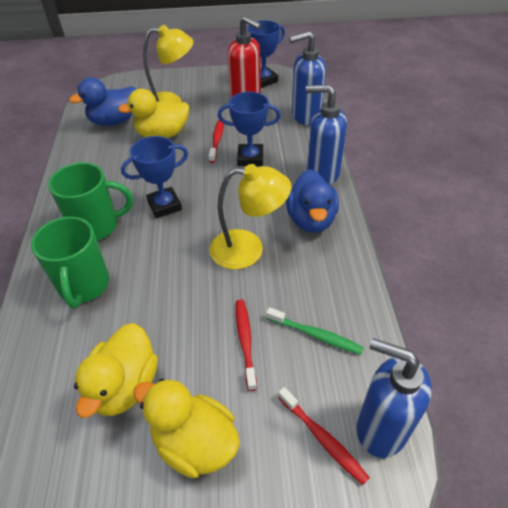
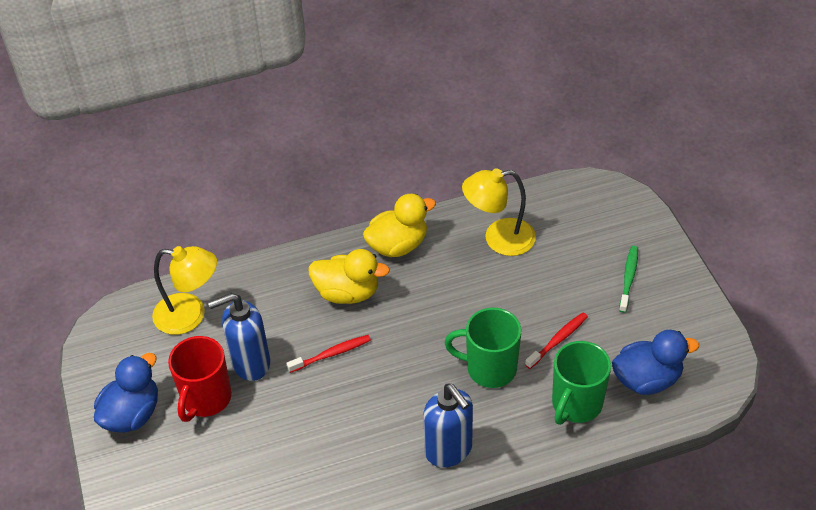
blue soap dispenser: [289,31,326,125] [306,85,347,185] [357,338,432,458] = 3 -> [208,293,270,381] [423,383,473,468] = 2
blue trophy: [121,136,188,218] [218,92,281,166] [247,20,285,88] = 3 -> none = 0
red mug: none = 0 -> [168,336,232,422] = 1
red soap dispenser: [228,16,262,99] = 1 -> none = 0
red toothbrush: [209,118,224,163] [236,299,257,391] [278,387,370,485] = 3 -> [286,335,371,373] [525,313,588,369] = 2
yellow duck: [74,323,158,418] [118,89,189,138] [133,378,240,478] = 3 -> [308,249,390,304] [363,194,436,257] = 2

